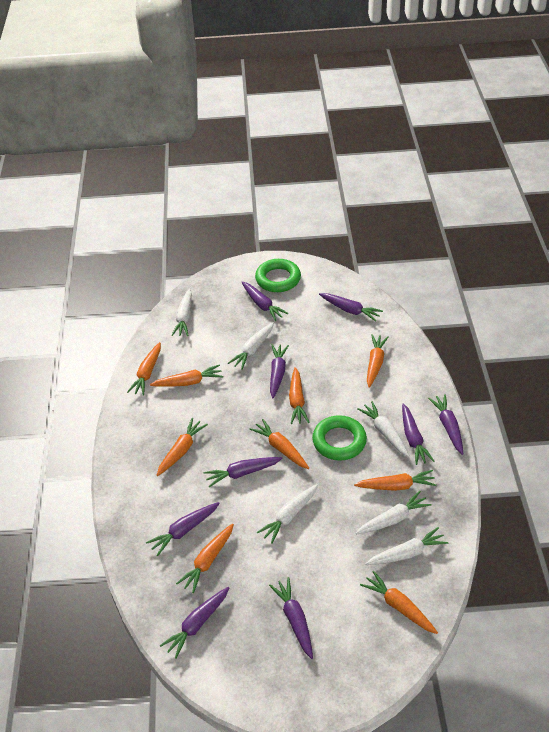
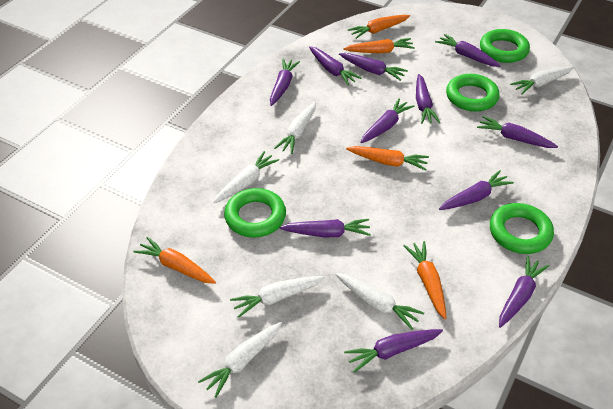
green ring: [255,259,301,292] [312,415,367,461] = 2 -> [224,188,286,237] [446,74,500,111] [480,29,530,63] [490,203,554,254] = 4
orange carrot: [127,342,161,396] [150,364,223,387] [157,418,208,476] [176,524,234,593] [249,419,309,469] [289,367,309,424] [354,470,437,491] [360,571,438,634] [367,334,389,388] = 9 -> [133,237,216,284] [343,38,415,53] [346,146,429,171] [348,15,410,39] [403,241,446,319] = 5
purple carrot: [146,502,220,556] [160,587,229,659] [204,457,282,487] [241,282,288,321] [269,577,313,659] [270,344,289,398] [319,293,383,322] [402,404,434,465] [428,394,463,455] = 9 -> [270,59,300,106] [279,219,371,238] [309,46,362,86] [339,53,408,81] [344,329,443,373] [360,98,414,143] [416,74,440,124] [435,34,500,67] [439,170,514,210] [477,116,558,148] [499,256,549,328] = 11

